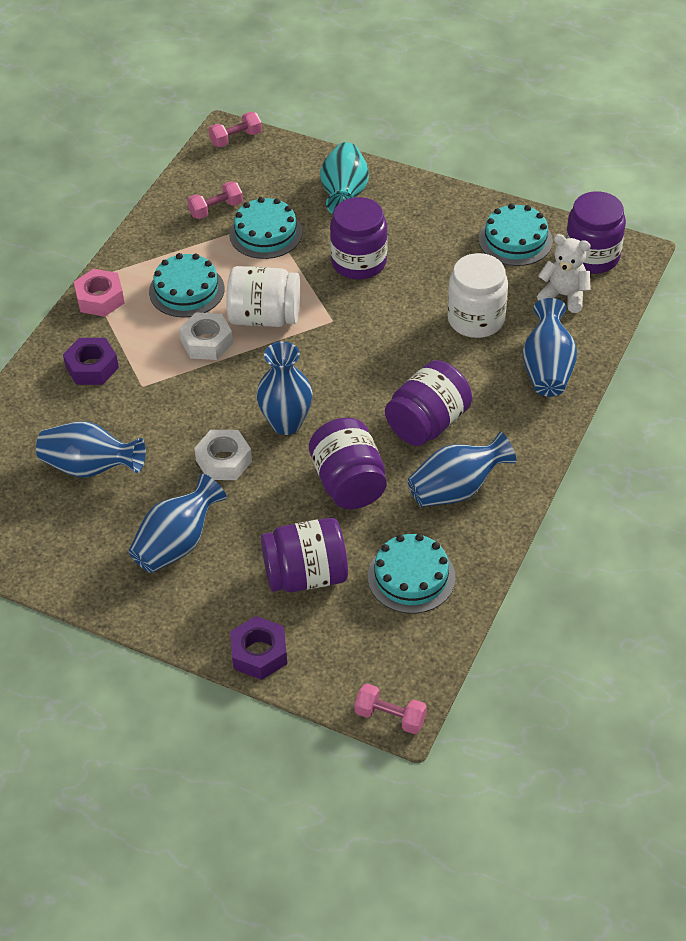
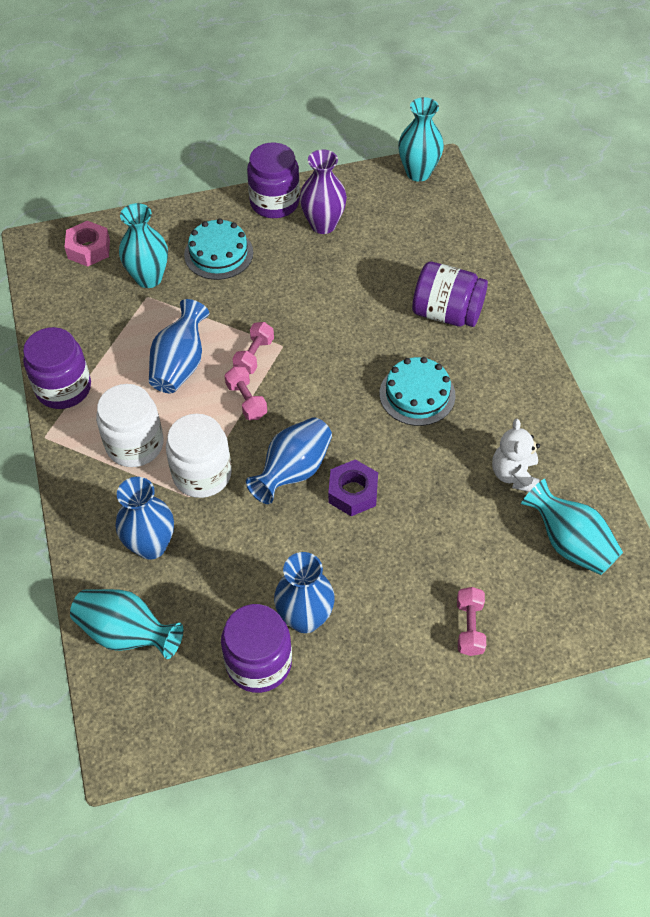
blue vase: [36,421,146,478] [129,473,227,573] [257,341,313,435] [408,431,517,507] [523,298,577,397] = 5 -> [116,477,174,560] [149,299,209,393] [246,417,332,504] [274,552,335,633] = 4
purple jar: [261,518,348,592] [309,418,387,509] [330,197,388,280] [385,360,472,446] [566,191,626,274] = 5 -> [23,327,91,409] [221,604,292,693] [247,143,300,218] [412,261,488,327] = 4
purple nut: [63,338,119,385] [230,616,287,680] = 2 -> [328,459,378,516] = 1
purple vase: none = 0 -> [300,149,347,234] = 1
turquoise cake: [149,253,224,318] [229,197,303,259] [368,534,455,614] [479,203,553,266] = 4 -> [184,219,253,280] [380,357,456,426] = 2
turquoise vase: [320,142,369,214] = 1 -> [70,589,183,659] [119,203,168,288] [398,97,444,182] [521,479,623,575] = 4
white nut: [179,312,233,360] [194,430,252,480] = 2 -> none = 0

